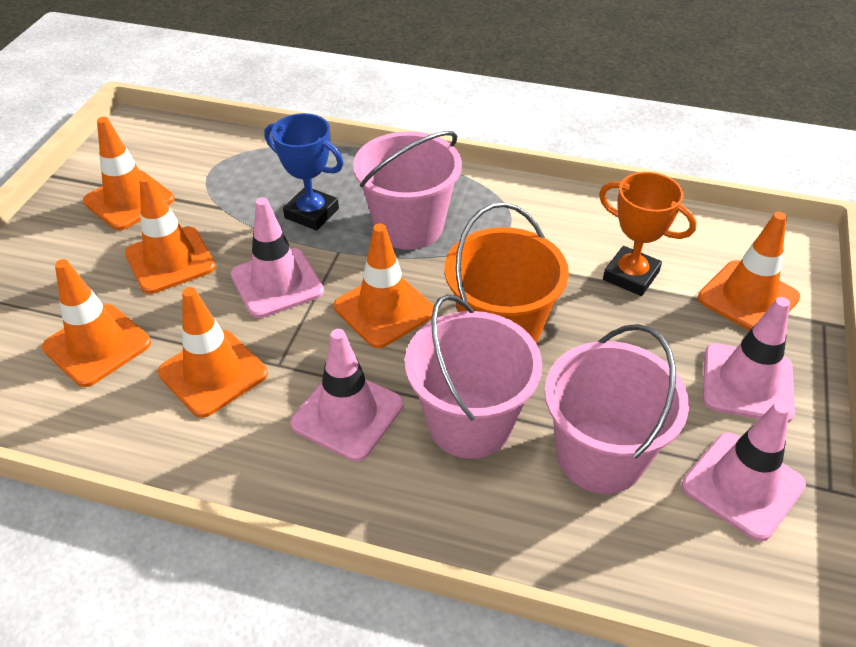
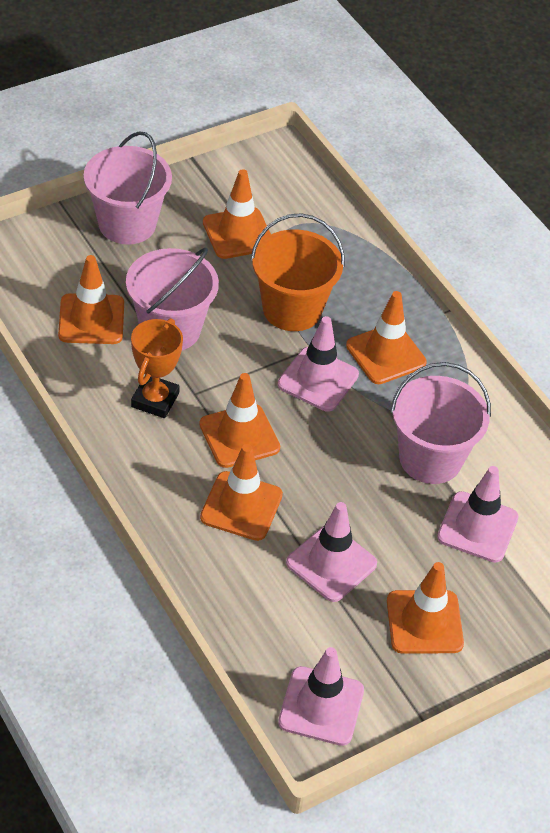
blue trophy: [265,113,344,231] = 1 -> none = 0

